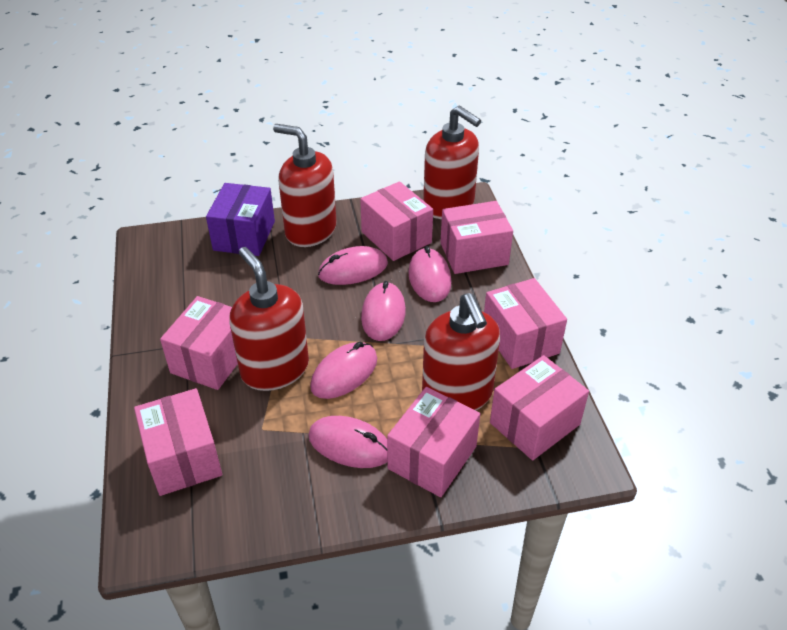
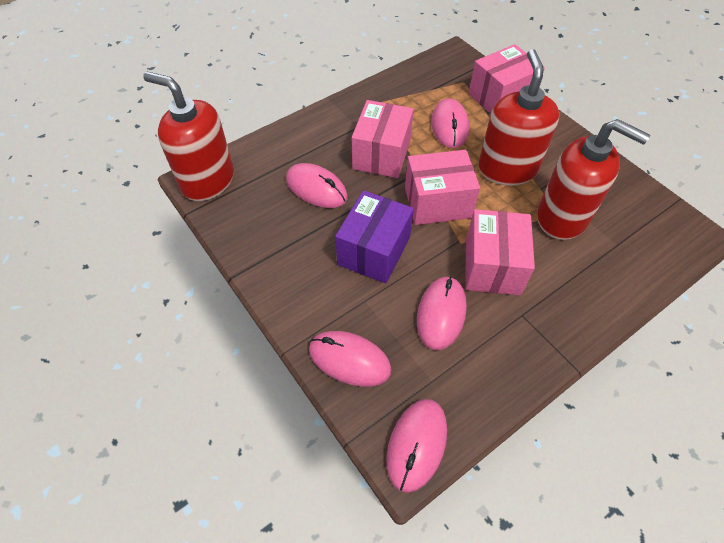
pink box: [134,388,222,496] [160,296,238,390] [360,181,433,261] [387,387,480,497] [440,201,513,274] [484,278,567,369] [490,355,589,460] = 7 -> [352,100,414,178] [405,150,480,225] [465,209,535,295] [469,44,545,114] = 4
red soap dispenser: [229,247,309,391] [273,124,337,247] [422,293,500,410] [423,106,481,219] = 4 -> [143,71,234,201] [478,49,559,186] [537,119,650,240] = 3

